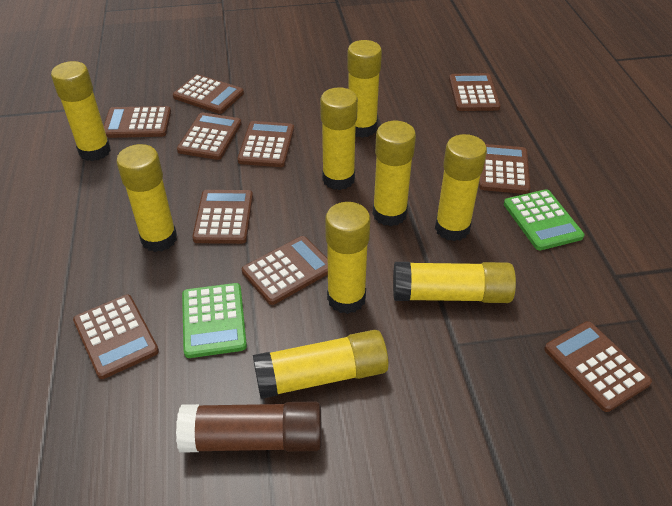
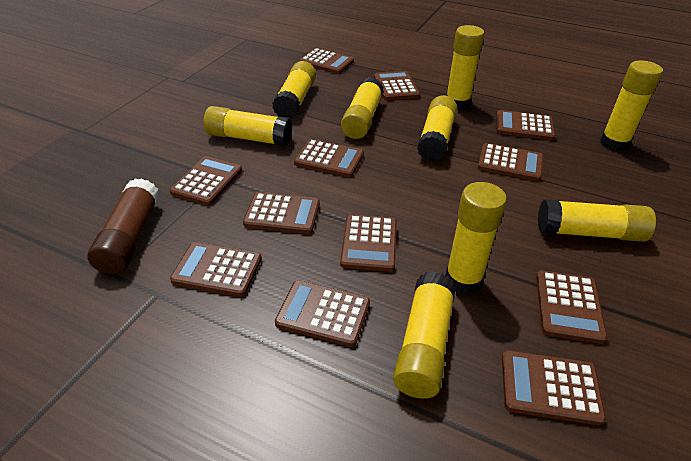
brown calculator: [73,294,159,379] [104,106,171,138] [173,74,244,114] [177,113,242,160] [192,190,253,244] [237,121,294,167] [242,236,328,305] [449,73,501,111] [479,144,530,194] [544,321,652,412] = 10 -> [170,156,242,206] [170,242,262,297] [243,192,320,234] [275,280,370,347] [294,139,364,177] [299,48,354,74] [340,214,397,272] [374,71,420,100] [478,143,543,181] [496,110,555,140] [502,350,606,426] [536,270,607,344] = 12
green calculator: [182,283,247,358] [504,189,584,250] = 2 -> none = 0

